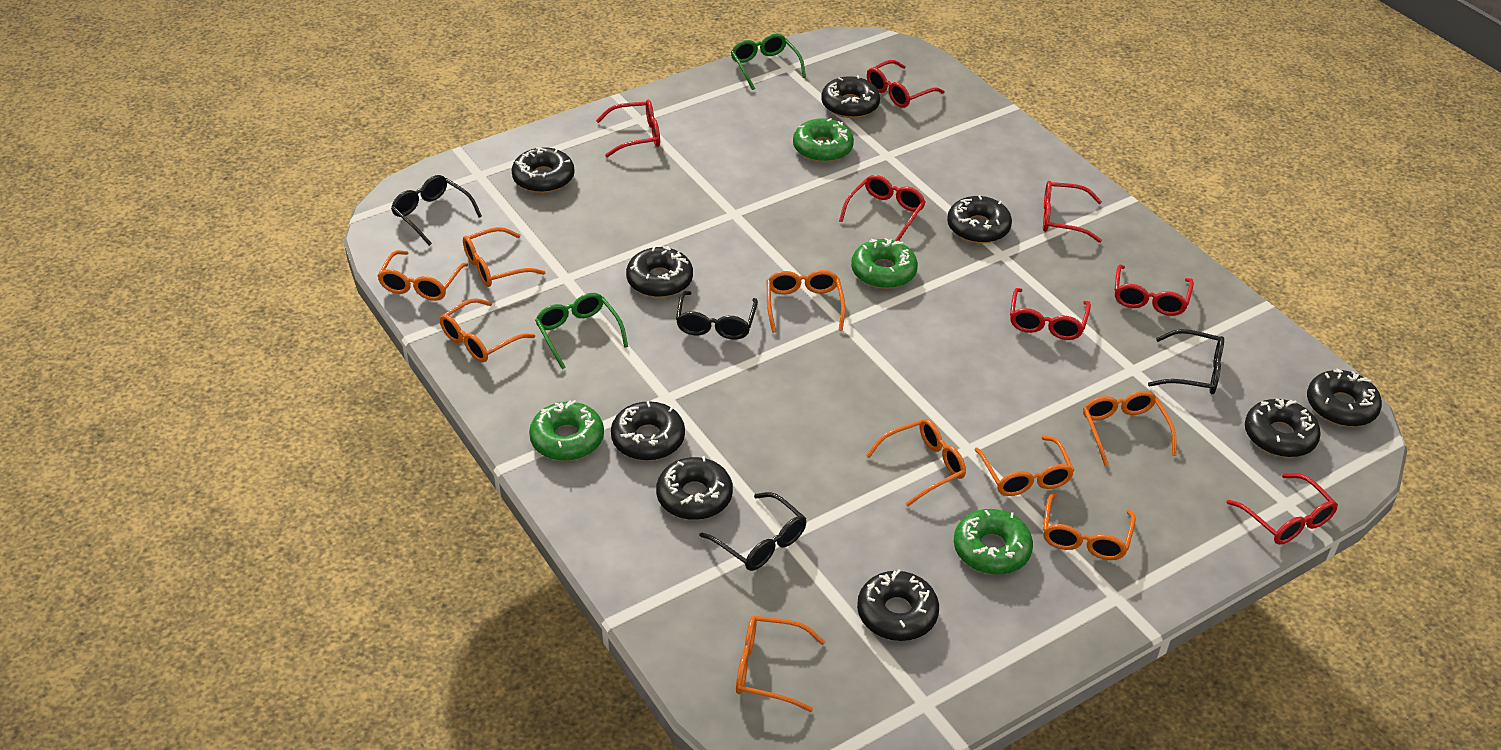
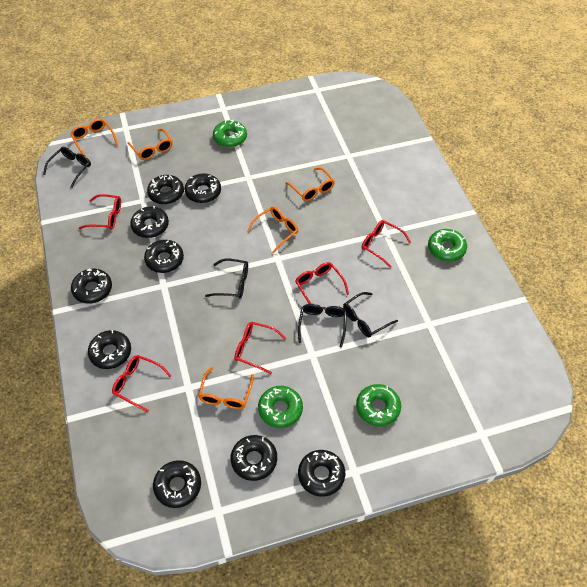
green glasses: [535,293,628,369] [731,34,806,90] = 2 -> none = 0
orange glasses: [377,250,468,301] [439,298,535,362] [463,227,546,287] [736,616,825,712] [767,270,845,333] [866,419,966,507] [974,436,1075,496] [1043,493,1136,560] [1083,391,1177,466] = 9 -> [70,119,118,156] [128,129,172,160] [199,367,254,409] [247,207,298,253] [285,168,334,201] = 5
red glasses: [596,100,660,157] [839,175,926,241] [867,60,945,108] [1010,288,1091,340] [1043,181,1102,243] [1114,264,1194,316] [1227,473,1338,545] = 7 -> [79,194,121,230] [112,355,172,412] [234,322,286,374] [295,262,349,304] [362,220,411,268] = 5

